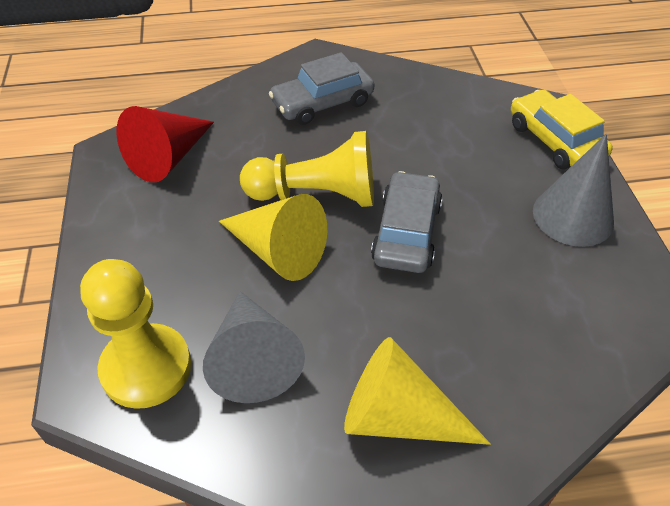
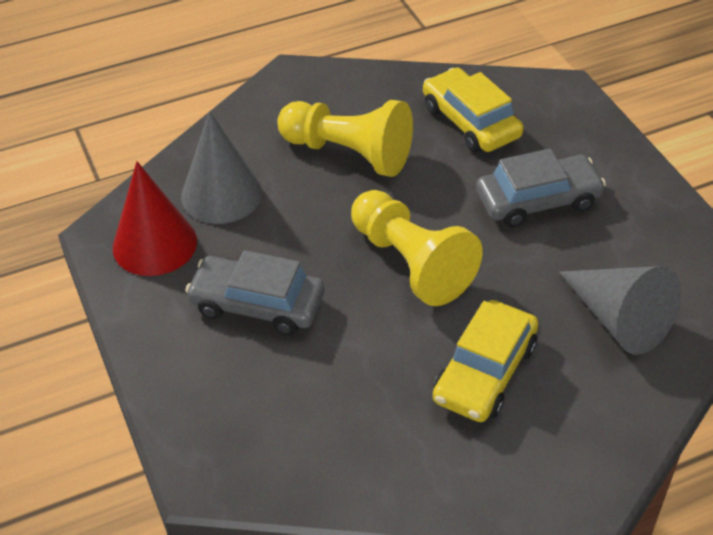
yellow car: [511,90,613,170] = 1 -> [423,68,524,152] [433,300,539,422] = 2
yellow cone: [219,194,327,281] [344,337,491,445] = 2 -> none = 0

